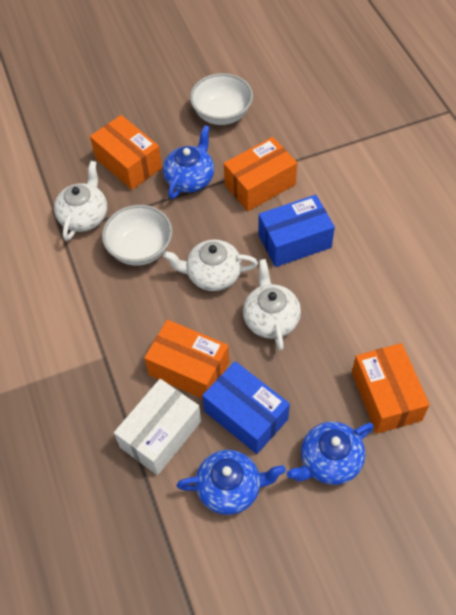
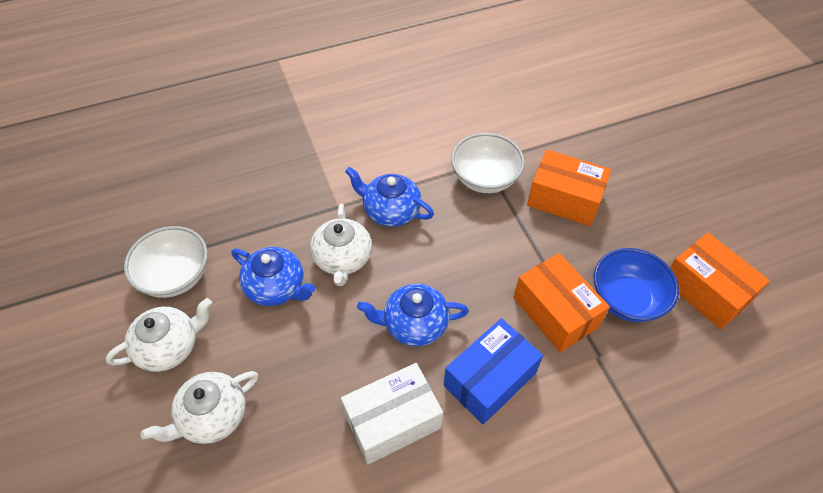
blue bowl: none = 0 -> [594,248,679,322] = 1
blue box: [202,361,290,454] [258,195,335,267] = 2 -> [444,318,543,424] = 1
orange box: [90,115,162,190] [144,320,229,399] [224,137,297,211] [352,343,430,434] = 4 -> [513,253,610,353] [527,150,611,226] [670,233,770,329] = 3

